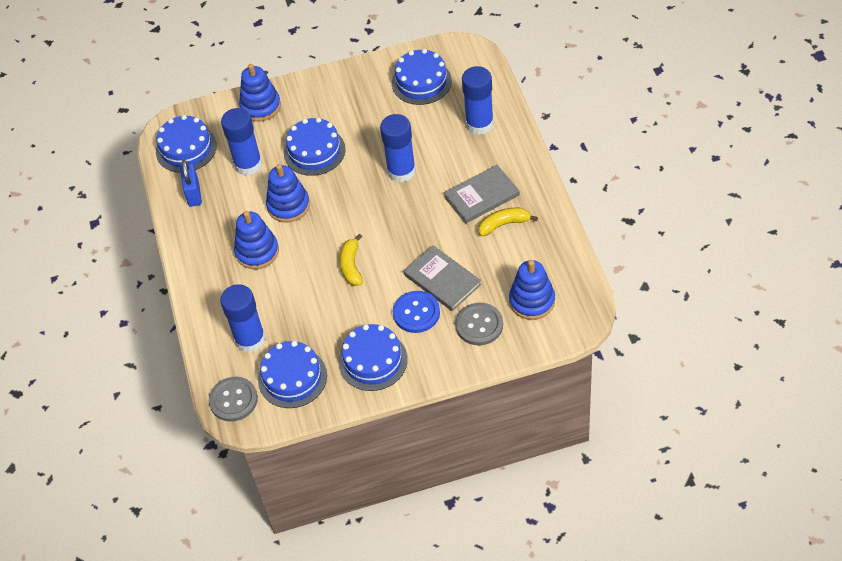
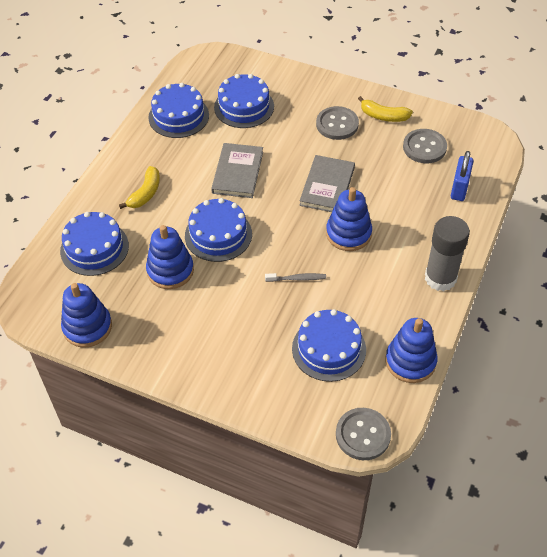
blue button: [393,291,440,333] = 1 -> none = 0
blue glue stick: [220,284,266,353] [221,108,262,175] [380,114,416,182] [462,66,494,135] = 4 -> none = 0
grey button: [209,377,258,422] [455,303,503,345] = 2 -> [316,106,359,140] [336,408,391,460] [403,129,447,163] = 3
grey glue stick: none = 0 -> [425,216,470,291] = 1
grey toothbrush: none = 0 -> [265,273,326,282] = 1

